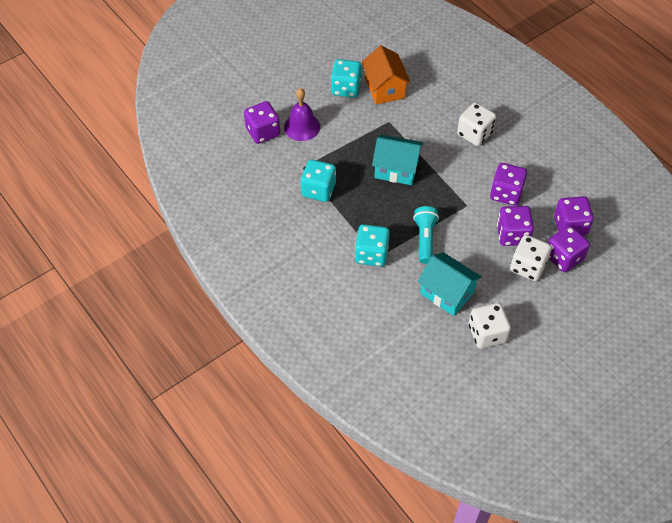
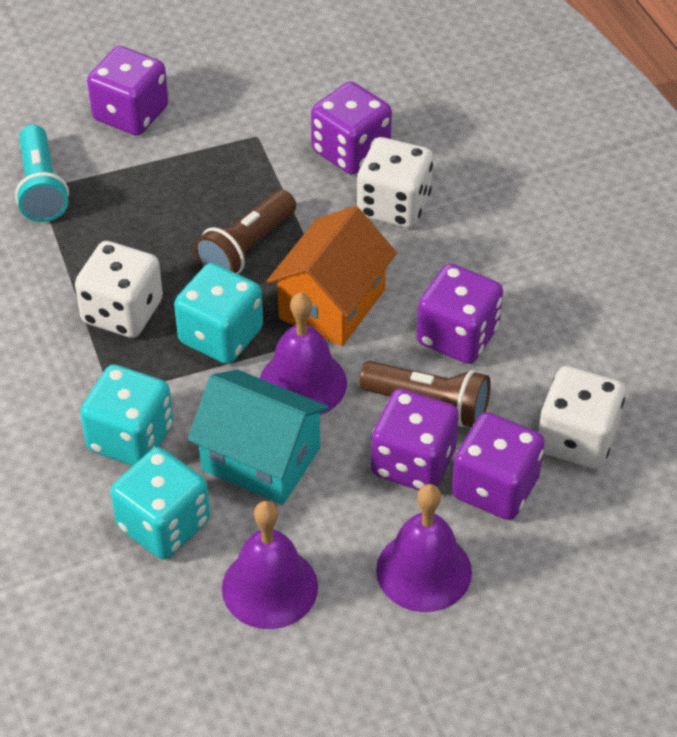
brown flashlight: none = 0 -> [194,190,296,274] [359,361,491,427] = 2
purple bell: [284,88,320,141] = 1 -> [222,501,318,629] [260,293,347,415] [376,484,472,612] = 3
turquoise house: [372,134,423,185] [417,252,482,316] = 2 -> [188,370,329,505] = 1

